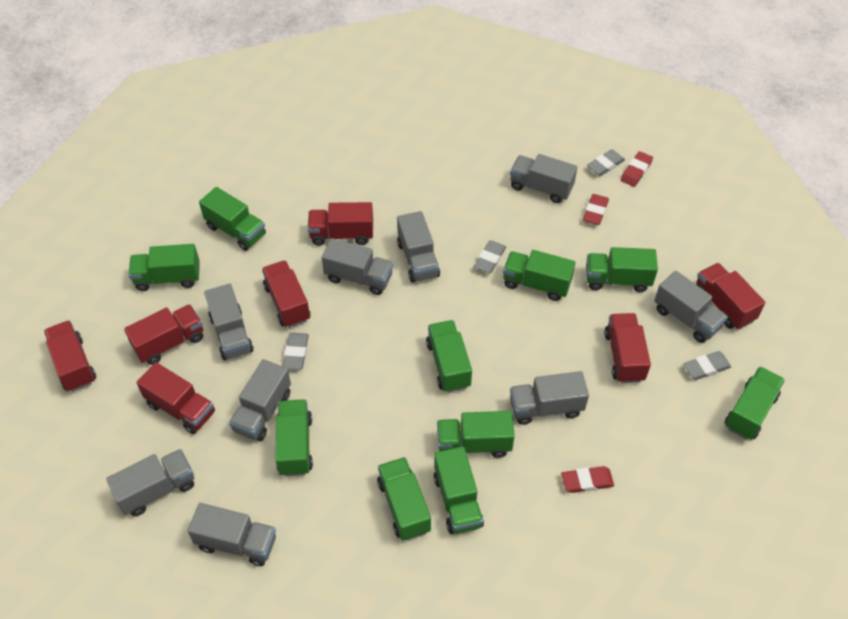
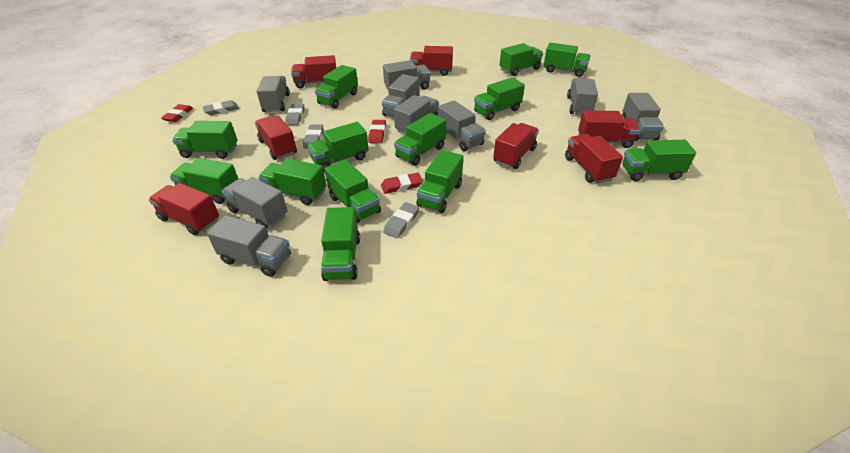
green truck: [128,244,200,291] [199,187,266,251] [275,399,313,476] [377,457,431,541] [426,320,472,392] [434,446,484,534] [437,411,515,458] [503,250,576,301] [586,247,658,292] [725,366,785,440] = 10 -> [170,158,238,204] [172,121,237,159] [258,159,326,205] [307,122,369,172] [315,65,358,109] [321,207,360,281] [324,159,381,223] [394,113,446,166] [416,150,463,213] [474,77,525,120] [499,43,543,76] [544,43,590,77] [622,140,696,181] = 13

